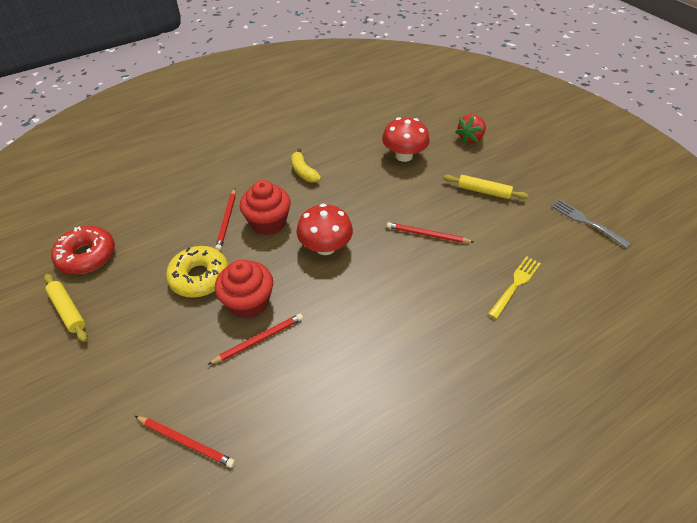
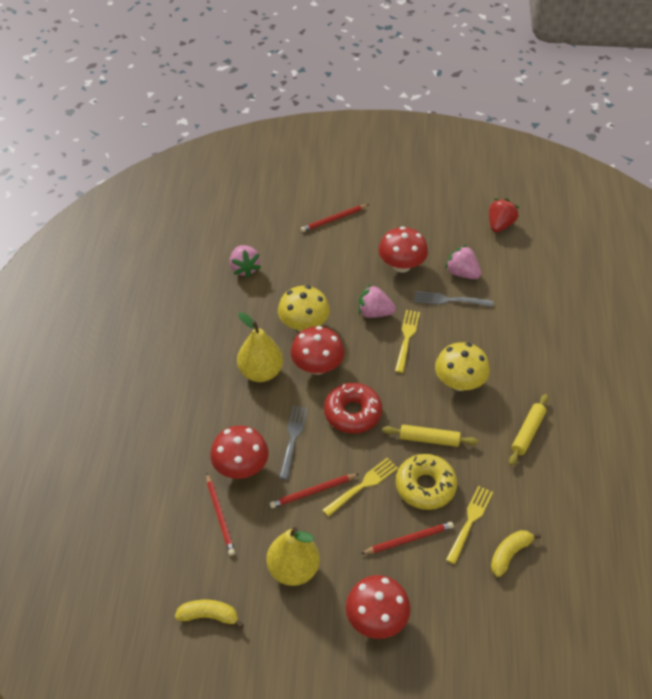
grey fork: [551,199,631,248] = 1 -> [279,406,308,480] [414,291,493,307] = 2
pink strawberry: none = 0 -> [230,245,261,278] [358,284,396,318] [445,245,481,279] = 3
red cupcake: [215,259,273,319] [240,180,291,235] = 2 -> none = 0
red mushroom: [296,204,353,255] [382,117,430,162] = 2 -> [210,426,269,479] [291,326,345,375] [346,575,411,639] [378,226,428,273] = 4
yellow banana: [291,148,321,182] = 1 -> [175,600,244,629] [491,530,541,577] = 2
yellow fork: [488,256,541,319] = 1 -> [322,458,398,517] [395,310,420,373] [446,486,493,564] = 3
yellow mushroom: none = 0 -> [278,285,330,332] [435,342,490,391] = 2
yellow pear: none = 0 -> [237,312,283,382] [266,527,320,586] = 2

